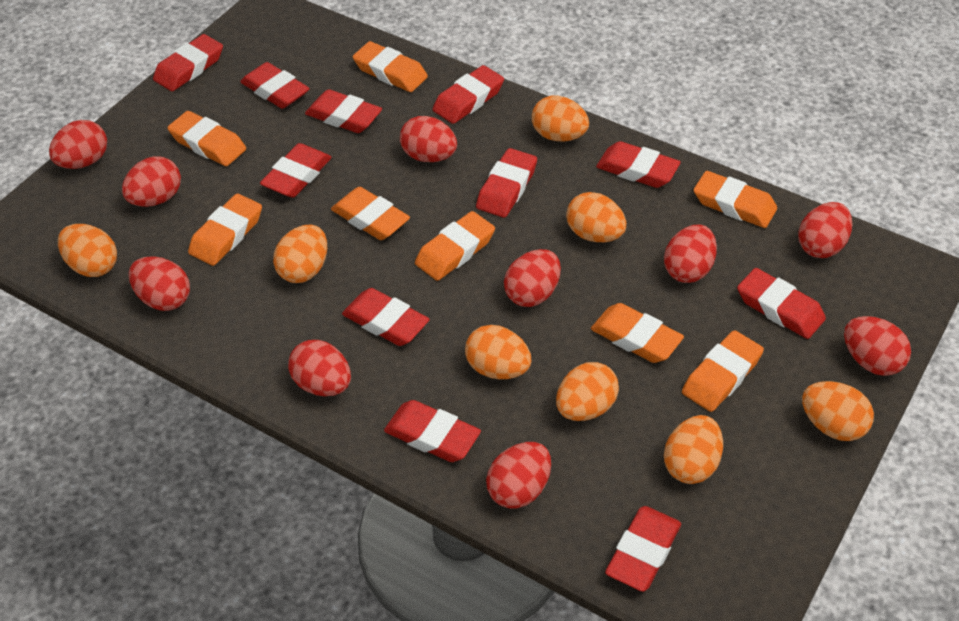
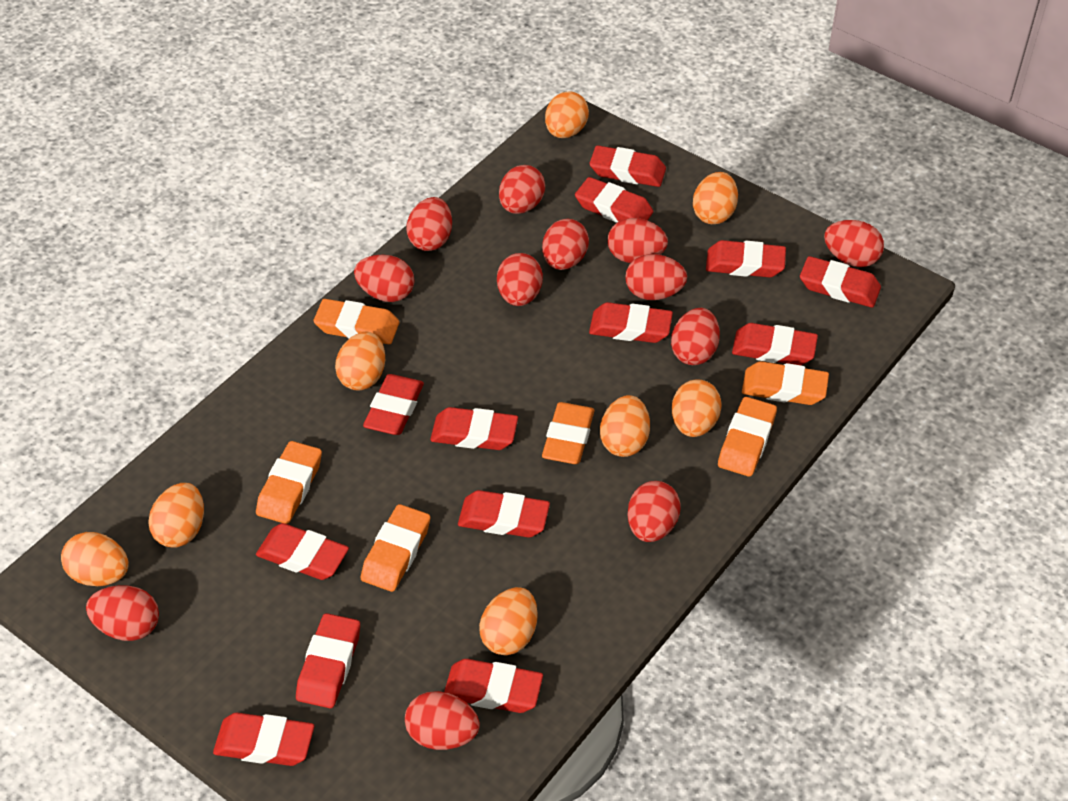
orange eraser: [167,111,246,166] [188,194,262,266] [331,187,410,240] [353,41,428,92] [415,211,495,281] [591,303,684,363] [682,330,764,412] [694,171,777,228] = 8 -> [256,441,322,524] [314,299,399,344] [361,504,430,592] [542,402,594,464] [718,397,777,477] [742,361,829,405] = 6
red egg: [49,120,107,169] [122,156,181,207] [129,256,190,311] [288,340,351,396] [400,116,457,162] [486,442,551,508] [504,249,561,307] [664,225,717,283] [798,202,852,258] [844,316,911,376] = 10 -> [86,585,159,641] [354,255,414,302] [405,691,480,750] [406,197,452,251] [497,253,543,306] [499,165,545,214] [542,219,589,270] [608,218,668,263] [625,254,687,300] [628,481,681,542] [671,308,720,365] [824,220,884,267] = 12
red eraser: [153,34,223,91] [240,62,310,109] [260,143,332,198] [305,89,382,133] [342,288,430,346] [384,400,481,462] [433,65,504,124] [476,148,537,218] [596,141,681,188] [605,506,681,592] [737,268,826,339] = 11 -> [213,713,314,766] [256,523,349,580] [296,613,360,708] [363,374,424,435] [430,407,518,450] [444,659,543,713] [458,490,550,538] [575,177,653,223] [589,145,666,187] [589,302,673,343] [706,240,786,278] [732,323,818,365] [800,256,881,308] = 13

